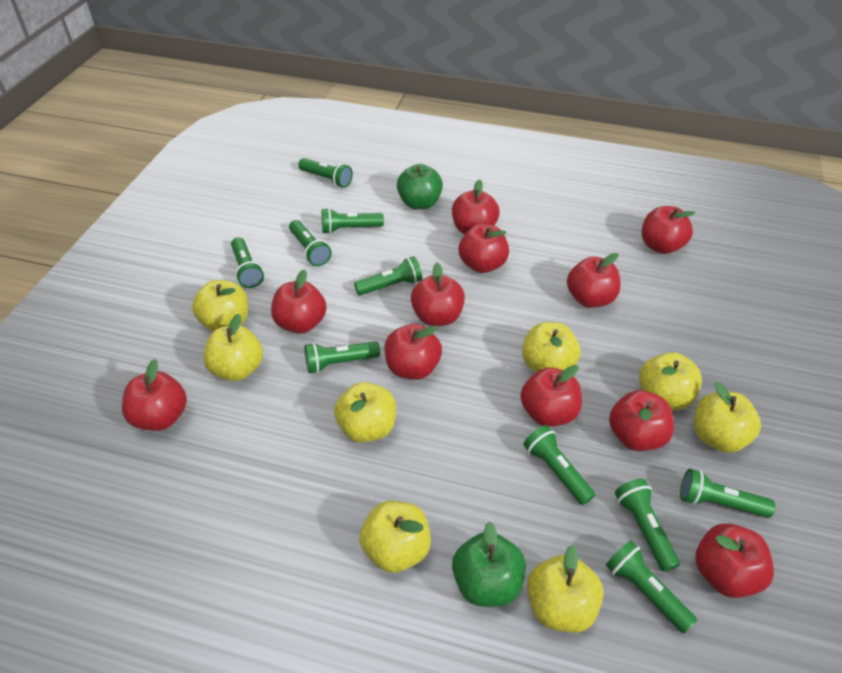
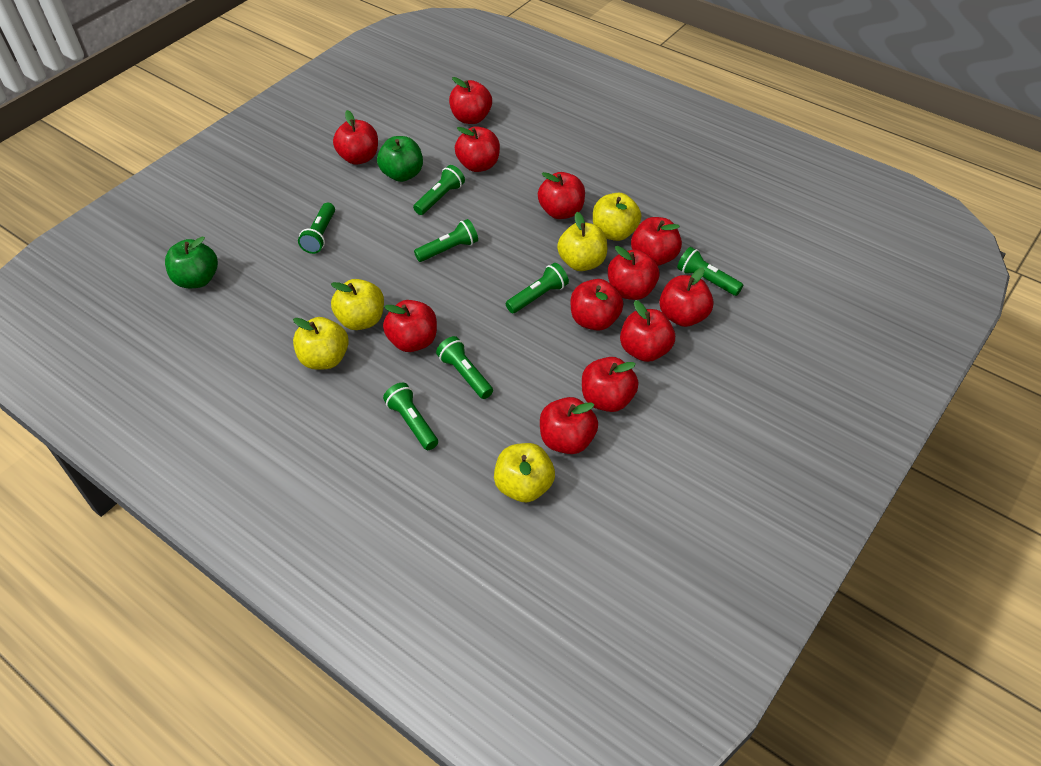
green flashlight: [231,237,264,288] [289,220,332,266] [298,158,353,188] [305,341,380,373] [322,208,384,234] [354,256,422,295] [523,425,595,505] [606,540,697,633] [615,479,680,572] [680,469,775,518] = 10 -> [298,203,335,254] [383,383,438,450] [413,165,465,215] [414,219,478,262] [436,336,493,399] [506,263,569,313] [677,247,743,296] = 7
red apple: [122,359,187,431] [271,269,326,334] [384,324,442,380] [411,263,465,326] [452,179,500,234] [459,224,509,273] [520,365,582,427] [567,253,621,308] [609,390,674,451] [642,206,695,254] [695,523,774,598] = 11 -> [333,110,378,165] [383,300,437,352] [449,77,492,124] [455,126,500,172] [538,172,585,219] [540,397,598,454] [571,279,623,331] [582,357,639,412] [608,246,659,300] [620,300,675,362] [631,217,682,266] [659,267,714,327] = 12
yellow apple: [192,280,248,332] [203,314,263,381] [334,382,396,443] [359,501,431,573] [522,322,581,372] [527,545,604,633] [639,352,702,410] [694,382,761,453] = 8 -> [293,317,349,370] [331,279,384,330] [494,443,555,502] [557,212,607,271] [593,192,641,241] = 5

